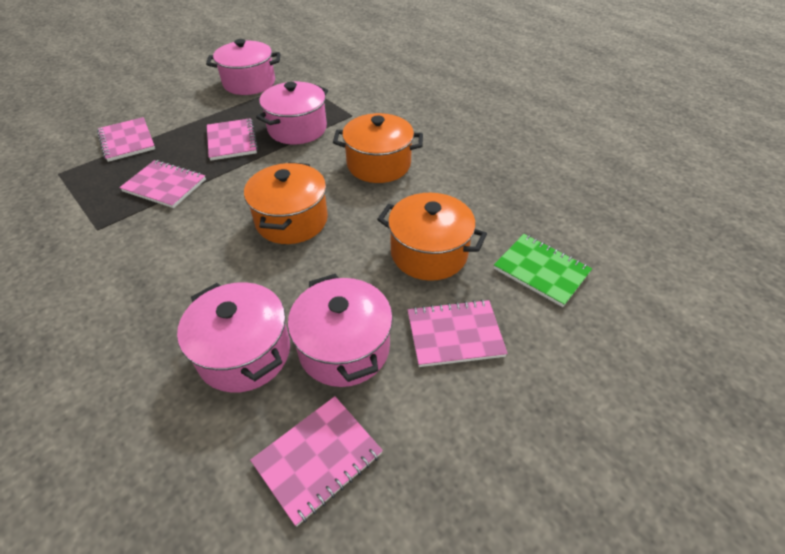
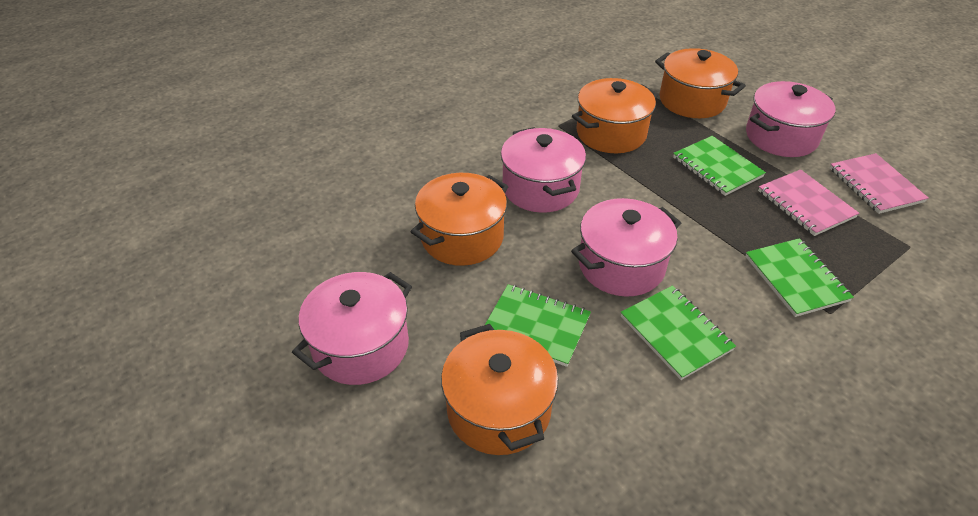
green notebook: [494,234,592,307] = 1 -> [485,284,591,367] [621,285,736,380] [673,136,766,196] [745,238,854,317] = 4
orange pot: [244,162,328,244] [333,113,423,183] [377,193,487,281] = 3 -> [411,173,509,266] [441,324,558,455] [572,78,658,153] [655,48,746,118] = 4
pink notebook: [97,117,155,162] [119,160,206,208] [207,118,258,161] [250,396,383,527] [408,299,508,367] = 5 -> [758,169,859,236] [830,153,928,214] = 2

